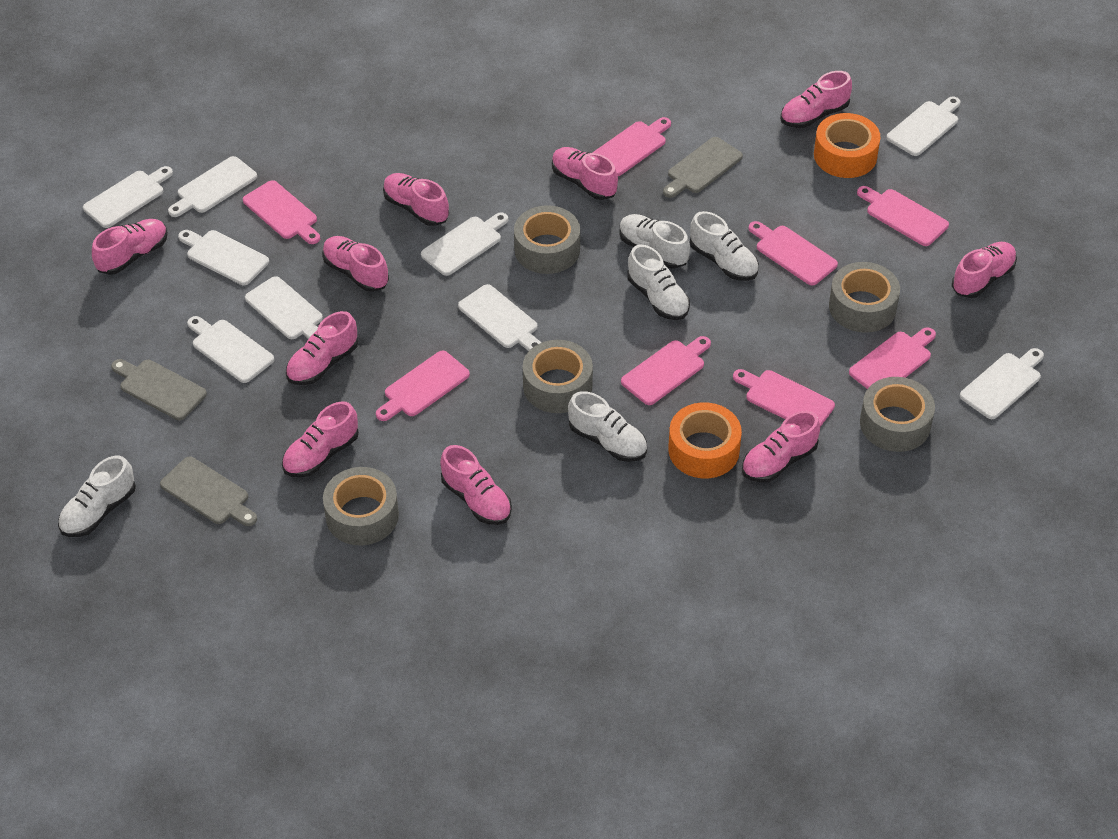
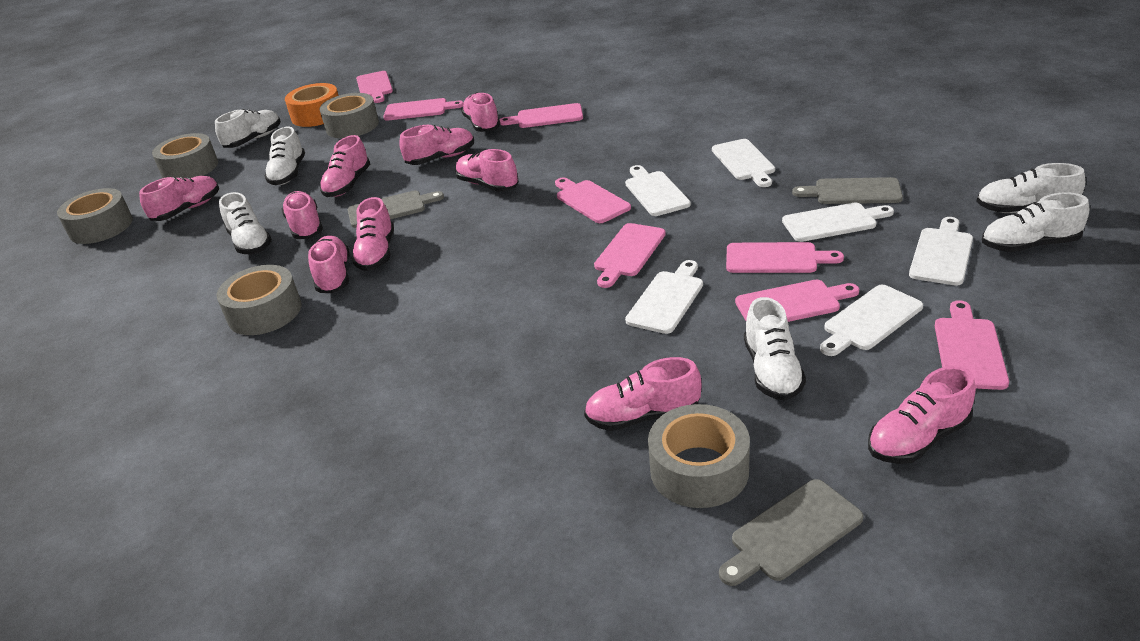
orange tape: [668,402,742,478] [814,113,880,178] = 2 -> [285,83,339,127] = 1
white cutting board: [83,166,173,228] [168,156,257,217] [178,230,269,285] [187,316,274,383] [245,276,323,339] [421,213,508,276] [458,284,541,351] [886,96,961,156] [960,348,1044,419] = 9 -> [625,165,691,216] [625,260,703,334] [712,139,775,187] [782,202,894,242] [820,285,923,356] [909,217,973,286] = 6
white shoe: [58,456,136,537] [568,391,647,462] [619,214,690,269] [627,245,690,320] [690,211,759,281] = 5 -> [215,109,281,148] [219,192,272,255] [264,127,305,185] [744,297,806,401] [976,163,1085,213] [982,193,1089,252] = 6

